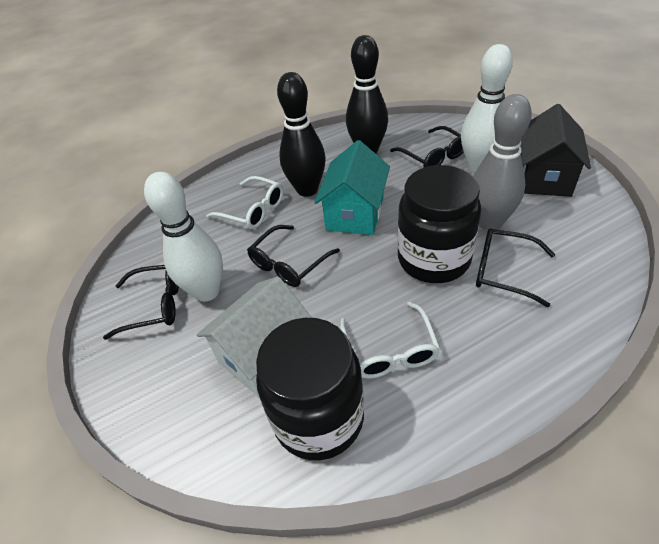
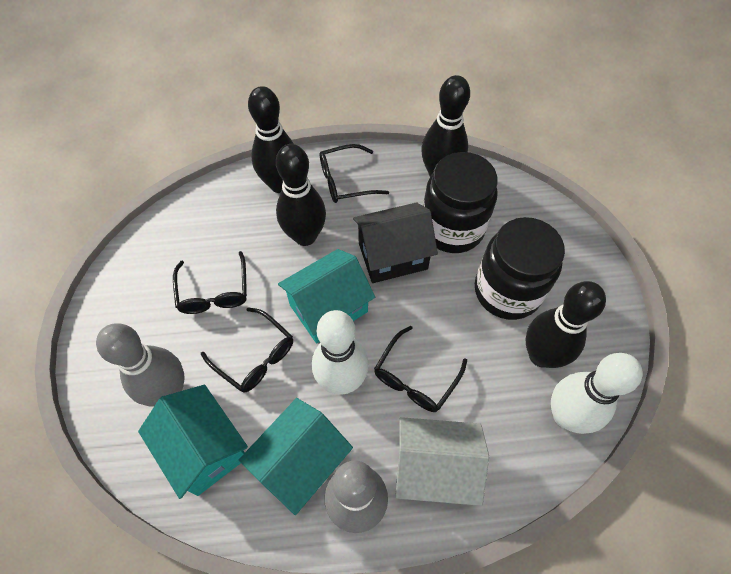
black bowling pin: [277,72,326,197] [346,35,388,154] = 2 -> [248,86,294,193] [276,144,326,246] [421,75,470,176] [525,281,606,368] = 4
grey bowling pin: [473,94,532,230] = 1 -> [96,323,185,407] [325,460,388,533] = 2
turquoise house: [314,140,390,235] = 1 -> [138,385,248,499] [239,398,353,515] [278,249,375,344] = 3
white glasses: [206,176,284,229] [340,302,440,379] = 2 -> none = 0

